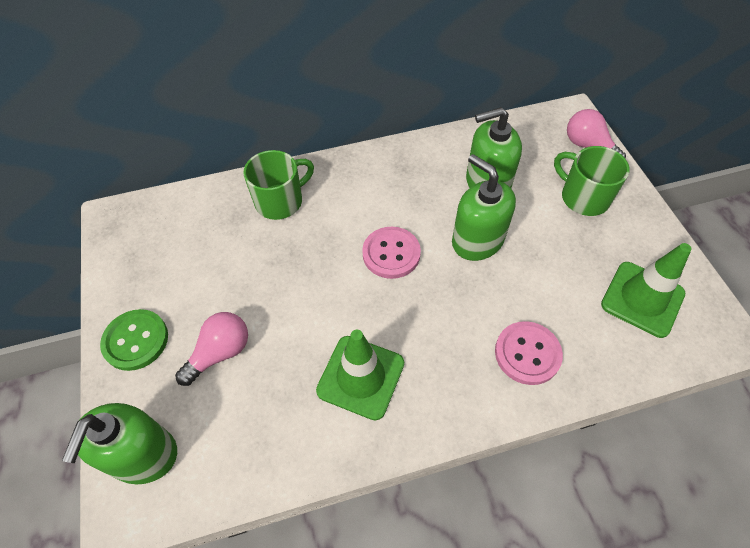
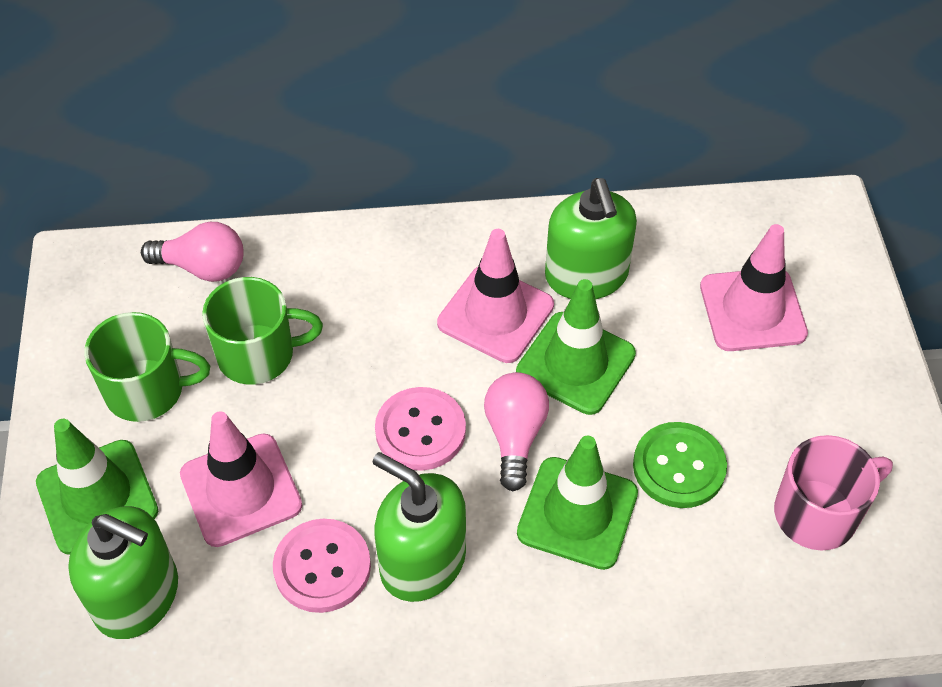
green traffic cone: [316,330,404,421] [601,243,691,338] = 2 -> [36,419,158,555] [516,279,636,415] [517,436,638,570] = 3
pink mug: none = 0 -> [774,435,893,550] = 1
pink traffic cone: none = 0 -> [180,411,302,547] [437,229,554,363] [700,224,808,351] = 3

